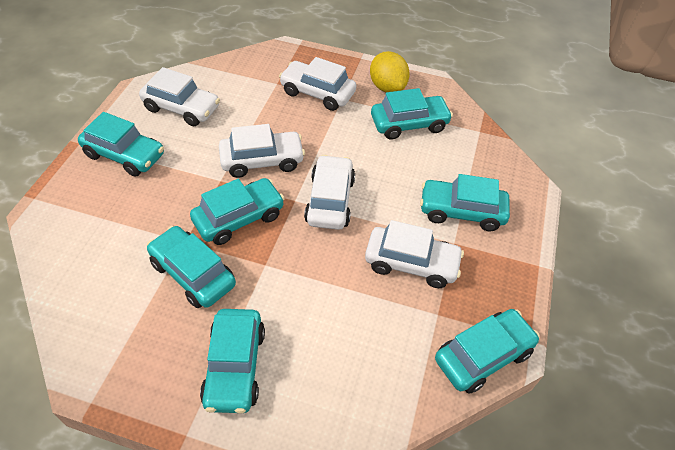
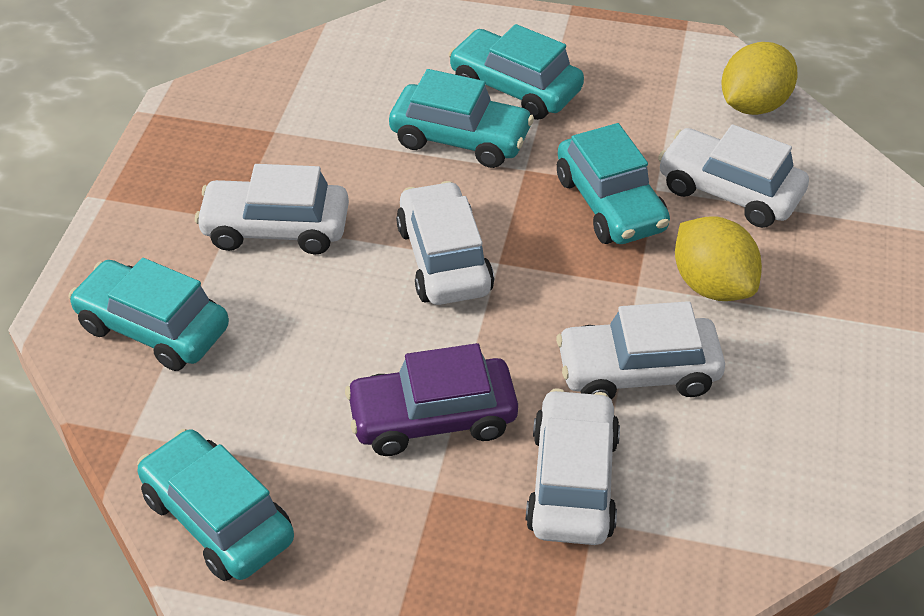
purple car: none = 0 -> [345,343,518,456] = 1
turquoise car: [78,112,164,177] [147,226,236,308] [190,178,285,245] [200,309,265,414] [371,88,453,140] [420,174,510,231] [435,309,540,394] = 7 -> [68,258,229,371] [137,429,294,581] [389,69,534,168] [448,24,584,120] [557,123,670,244] = 5
yellow lemon: [370,51,410,92] = 1 -> [675,216,762,301] [721,42,798,115] = 2

